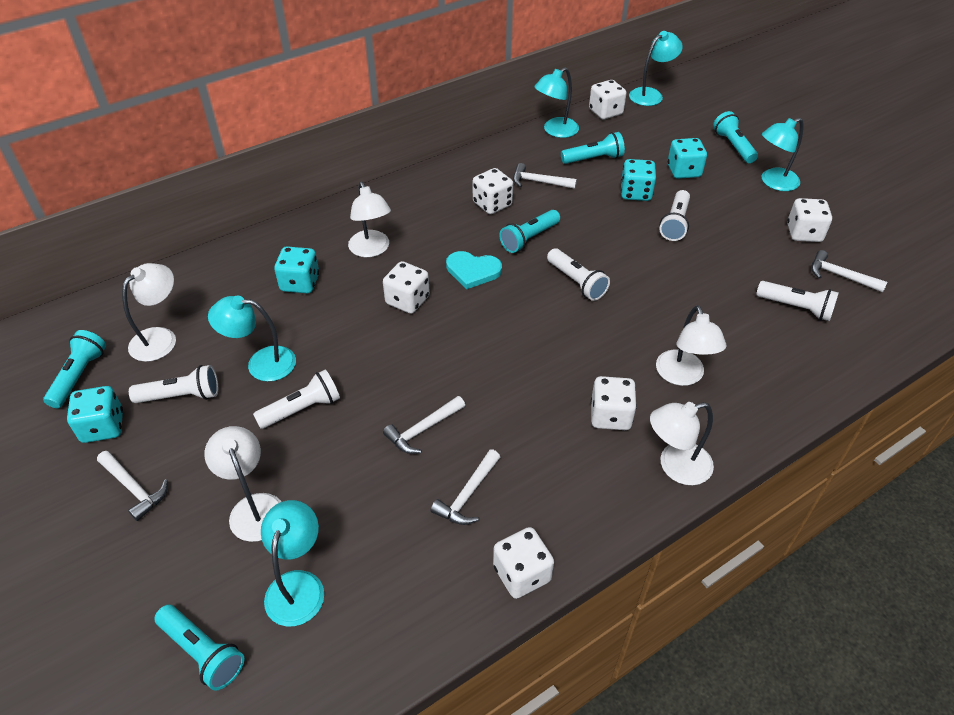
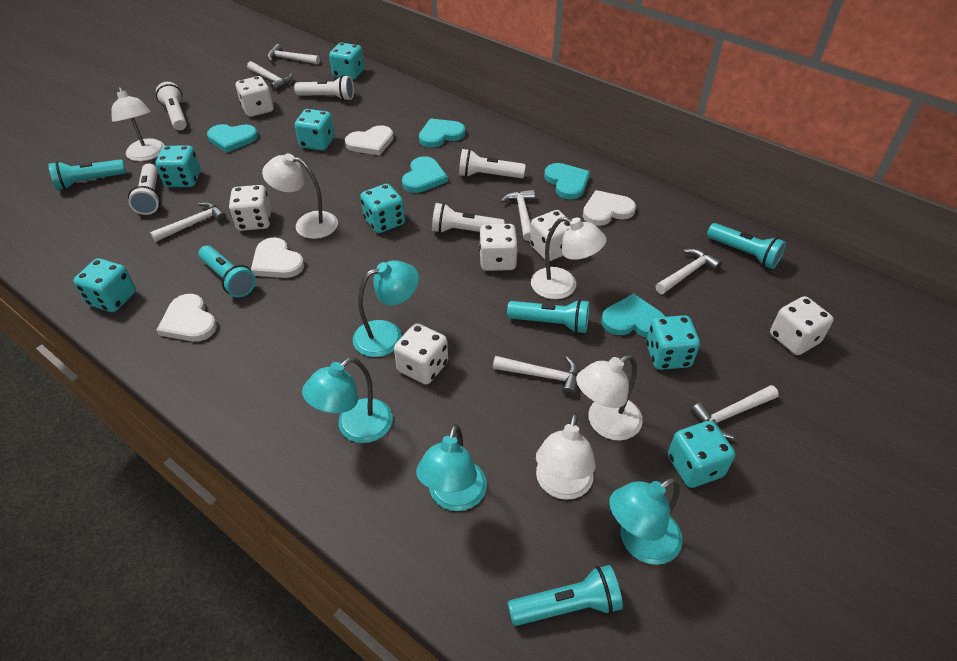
turquoise dice: [67,386,123,443] [274,246,319,294] [621,159,656,201] [668,138,707,179] = 4 -> [73,258,136,312] [155,146,201,187] [295,109,335,150] [329,43,364,80] [360,184,405,233] [646,315,700,370] [668,421,735,488] = 7
turquoise heart: [446,251,502,289] = 1 -> [207,124,258,153] [402,156,448,193] [419,118,465,148] [544,163,590,199] [601,294,666,338] = 5
turquoise lamp: [208,295,296,382] [261,500,324,626] [534,67,579,138] [629,31,683,106] [762,118,804,191] = 5 -> [302,357,393,443] [353,260,419,357] [416,424,487,511] [609,478,683,565] = 4
white hammer: [97,451,168,521] [383,396,465,454] [430,449,500,525] [513,163,577,189] [811,250,888,292] = 5 -> [150,202,227,242] [247,61,293,91] [267,44,320,64] [493,356,579,396] [501,190,535,241] [655,248,722,294] [691,385,779,439] = 7
white heart: none = 0 -> [157,294,217,342] [251,237,304,278] [345,125,394,155] [583,190,636,226] = 4

